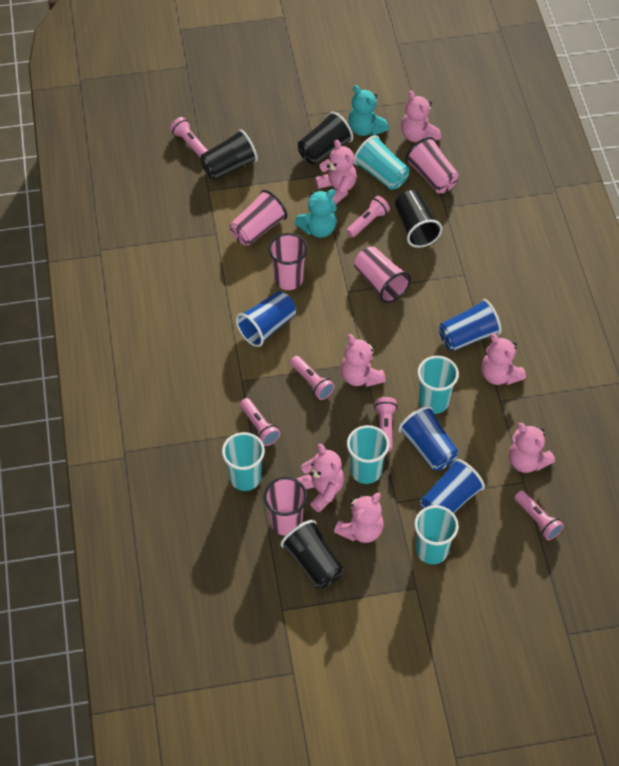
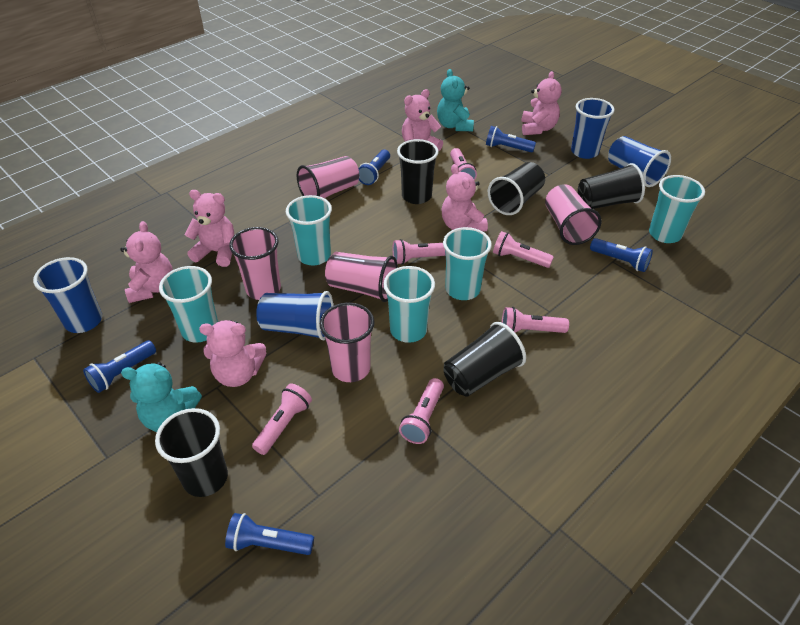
black cup: [200,129,258,180] [280,520,343,588] [298,112,353,165] [395,190,442,248] = 4 -> [155,408,228,497] [397,139,439,204] [443,322,526,396] [488,162,545,215] [578,163,645,209] = 5
blue flashlight: none = 0 -> [83,340,156,393] [225,513,314,555] [358,150,390,185] [486,126,536,153] [590,238,653,272] = 5
pink teddy bear: [297,444,344,513] [315,140,357,204] [334,493,384,543] [341,334,386,387] [401,91,441,142] [481,333,526,385] [509,423,555,473] = 7 -> [120,221,173,303] [184,190,234,267] [199,320,266,387] [402,89,443,151] [442,164,488,232] [521,71,561,135] = 6

